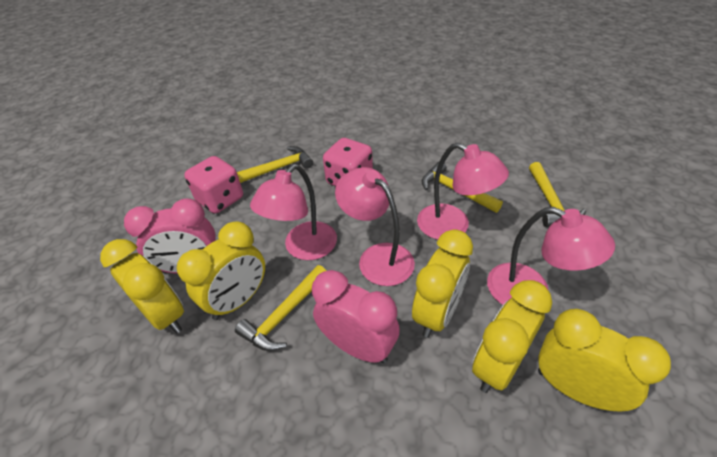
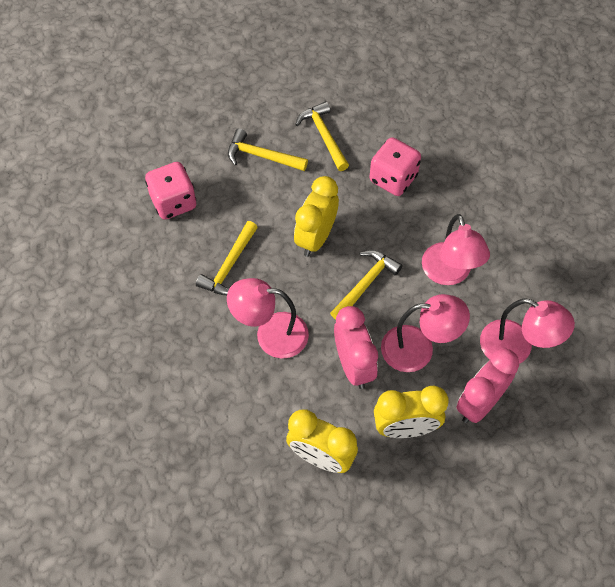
yellow clock: [100,239,184,333] [177,221,265,320] [412,229,473,338] [472,280,552,393] [538,309,671,411] = 5 -> [286,410,358,473] [294,176,339,257] [374,386,449,438] = 3

